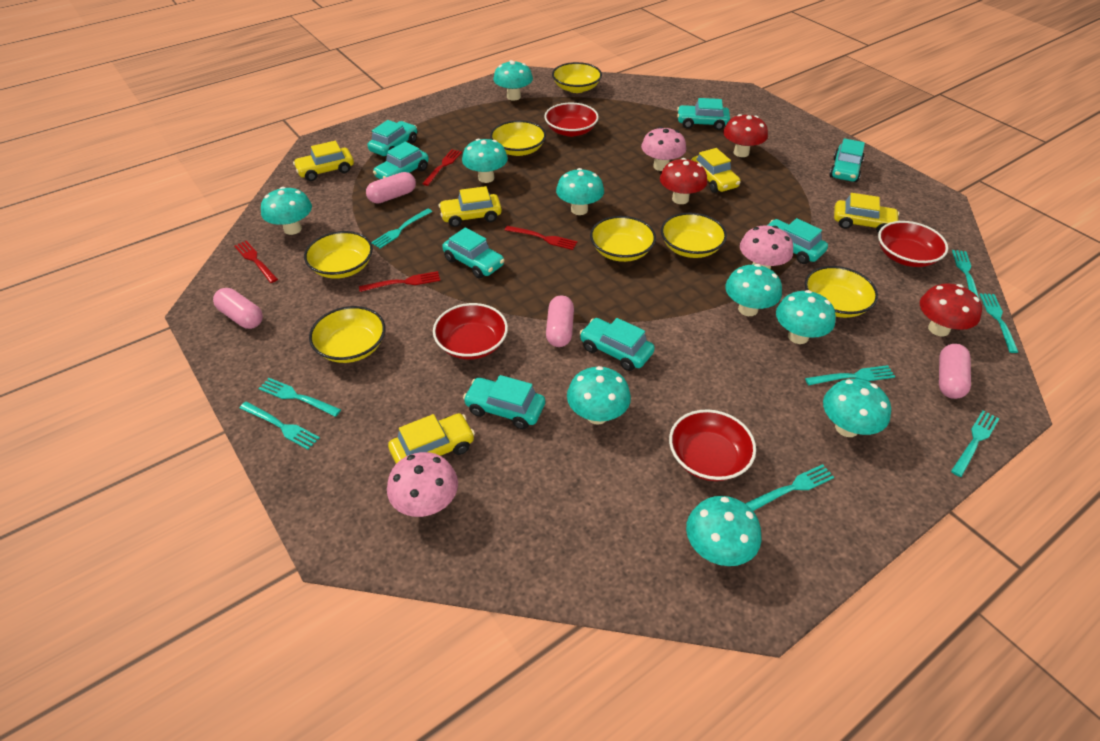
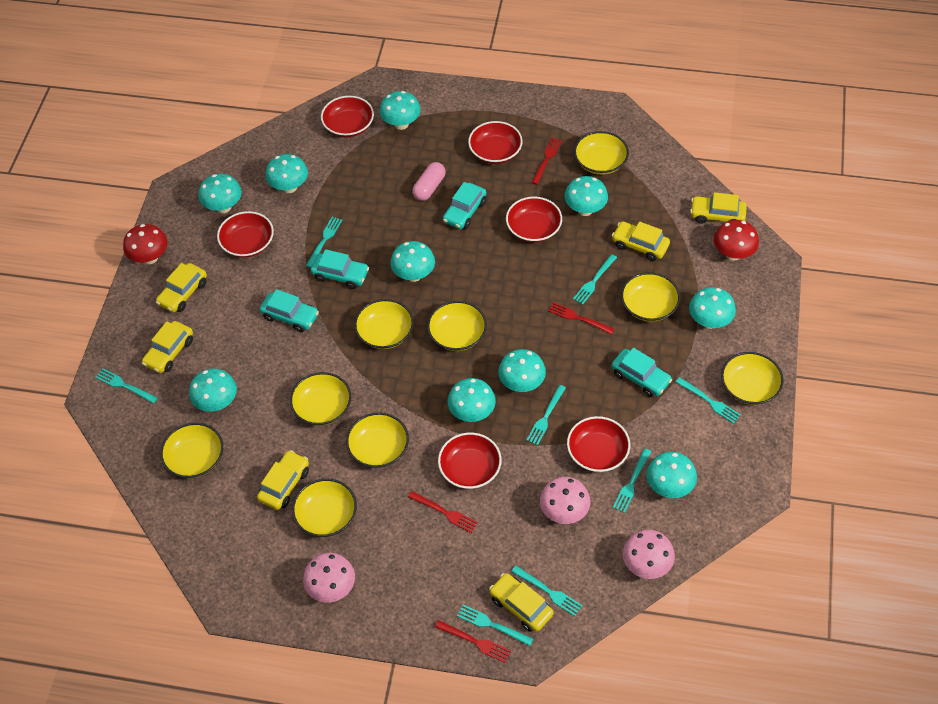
pink capsule: [213,288,263,329] [366,172,416,204] [546,295,574,347] [939,344,971,399] = 4 -> [412,162,446,201] = 1
red bowl: [433,303,508,359] [544,103,599,137] [669,409,756,481] [878,221,948,267] = 4 -> [217,211,274,258] [321,96,374,137] [438,433,502,489] [468,121,523,164] [506,197,562,243] [567,416,630,472] = 6
red mushroom: [660,158,707,204] [723,114,768,157] [920,283,982,336] = 3 -> [123,224,168,264] [714,220,759,261] = 2
turquoise car: [368,120,417,156] [373,141,429,179] [442,227,505,279] [463,375,545,429] [580,318,655,371] [677,98,730,130] [767,218,828,264] [829,138,865,182] = 8 -> [260,289,319,332] [311,249,369,289] [443,182,486,229] [612,348,672,397] = 4
turquoise mushroom: [261,187,312,235] [462,138,508,183] [493,60,533,100] [556,168,604,215] [567,366,631,425] [686,496,762,566] [725,264,782,316] [776,290,836,344] [823,379,891,437] = 9 -> [189,368,237,412] [198,174,242,213] [265,154,308,193] [379,91,421,130] [390,241,435,282] [448,378,496,422] [498,349,546,392] [564,176,608,216] [647,452,697,498] [689,287,736,329] = 10
yellow bowl: [304,231,373,279] [309,306,385,363] [490,120,546,156] [552,62,602,93] [590,216,656,262] [661,213,727,258] [805,266,878,318] = 7 -> [160,423,223,478] [290,372,351,426] [292,479,357,537] [346,413,409,468] [354,299,414,349] [427,301,487,351] [574,131,629,175] [621,272,680,322] [721,352,784,405] = 9
yellow car: [293,141,354,181] [388,413,475,464] [439,186,502,227] [692,148,741,193] [834,193,899,233] = 5 -> [142,321,193,373] [156,263,207,313] [257,450,309,510] [489,573,553,632] [612,221,670,261] [690,192,747,224] = 6

